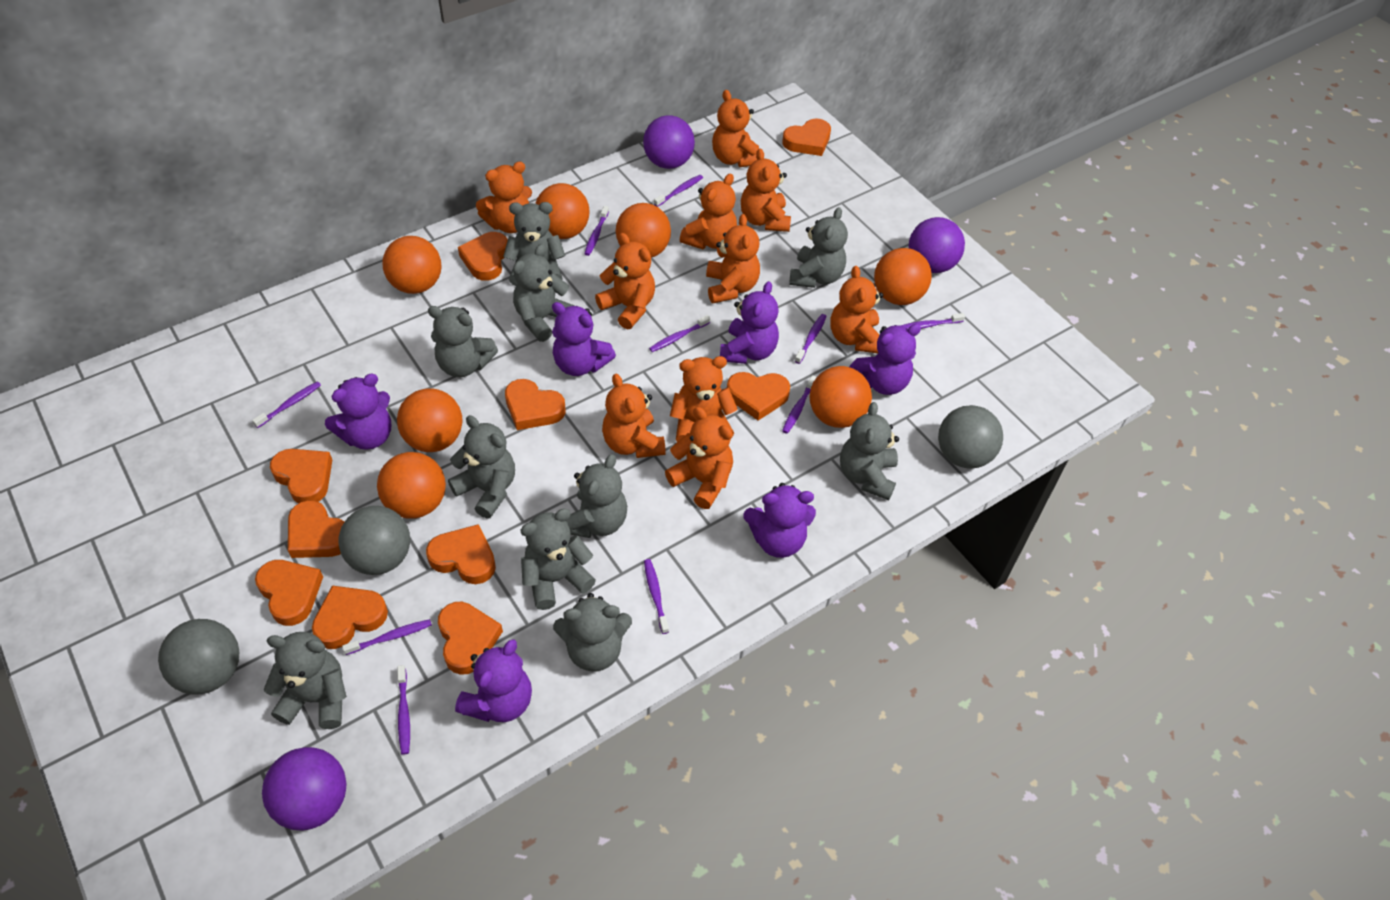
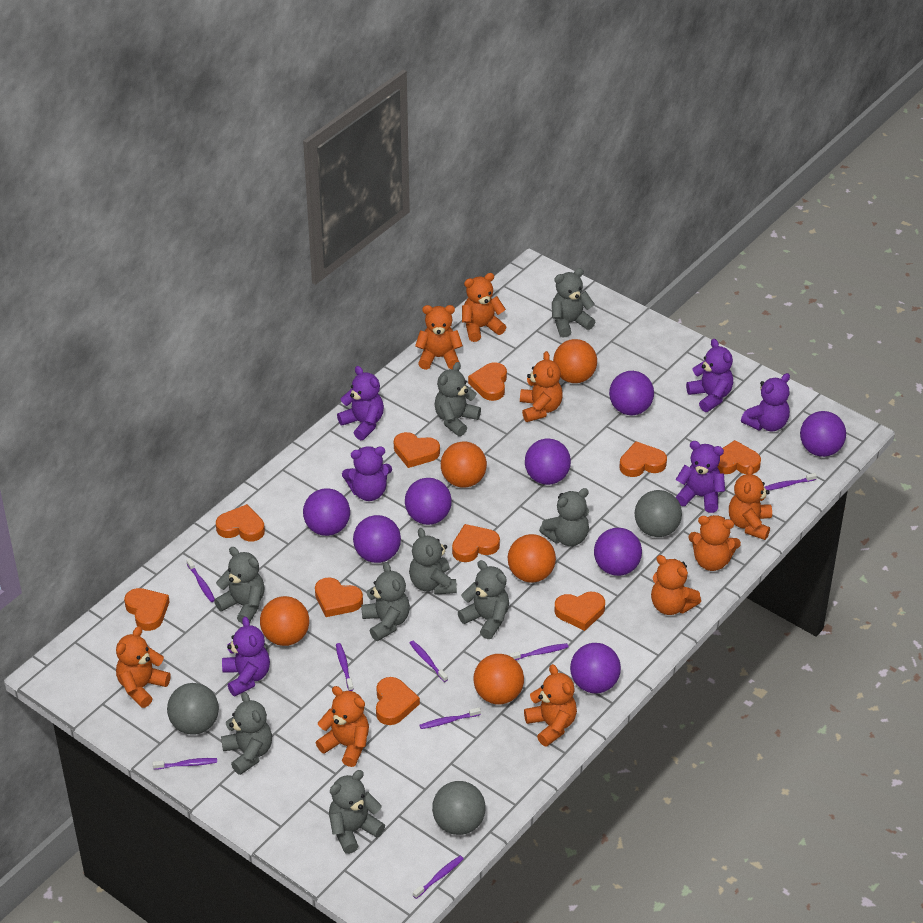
grey teddy bear: [264,632,347,729] [428,306,498,377] [448,415,515,518] [503,202,565,286] [513,244,575,342] [521,508,596,610] [553,593,632,672] [566,454,627,538] [789,207,848,288] [840,402,899,500] = 10 -> [214,547,265,624] [221,692,272,775] [329,770,385,854] [361,562,410,641] [409,528,457,595] [434,362,481,436] [458,560,509,639] [539,488,589,546] [552,268,595,338] = 9
orange ball: [377,452,446,518] [382,236,441,294] [397,388,463,452] [535,183,590,239] [616,203,671,258] [810,366,872,428] [874,248,932,305] = 7 -> [260,596,309,646] [441,441,487,488] [473,654,524,704] [508,534,556,583] [553,339,597,383] = 5
orange teddy bear: [476,162,532,233] [595,233,655,329] [602,374,666,458] [665,407,733,509] [670,356,738,442] [680,173,737,249] [706,214,760,303] [712,90,759,167] [741,148,791,232] [830,266,883,353] = 10 -> [116,626,171,708] [316,686,369,767] [415,305,463,370] [462,273,506,342] [520,351,563,422] [524,664,577,747] [651,555,701,615] [689,515,741,571] [729,465,772,540] = 9
purple ball: [262,747,347,831] [643,115,695,169] [909,217,965,273] = 3 -> [303,488,350,536] [353,515,401,563] [405,478,452,525] [525,438,571,485] [570,643,621,693] [594,528,642,576] [609,371,654,415] [800,411,846,457] = 8
purple toothbrush: [252,381,321,428] [342,619,432,655] [397,665,410,755] [585,206,609,256] [644,559,669,634] [649,315,710,352] [654,175,703,207] [782,375,817,433] [795,314,827,364] [901,313,965,329] = 10 -> [152,758,217,770] [186,558,215,602] [336,643,354,691] [410,641,448,682] [413,856,464,899] [420,707,481,729] [509,643,569,660] [765,473,817,490] = 8

